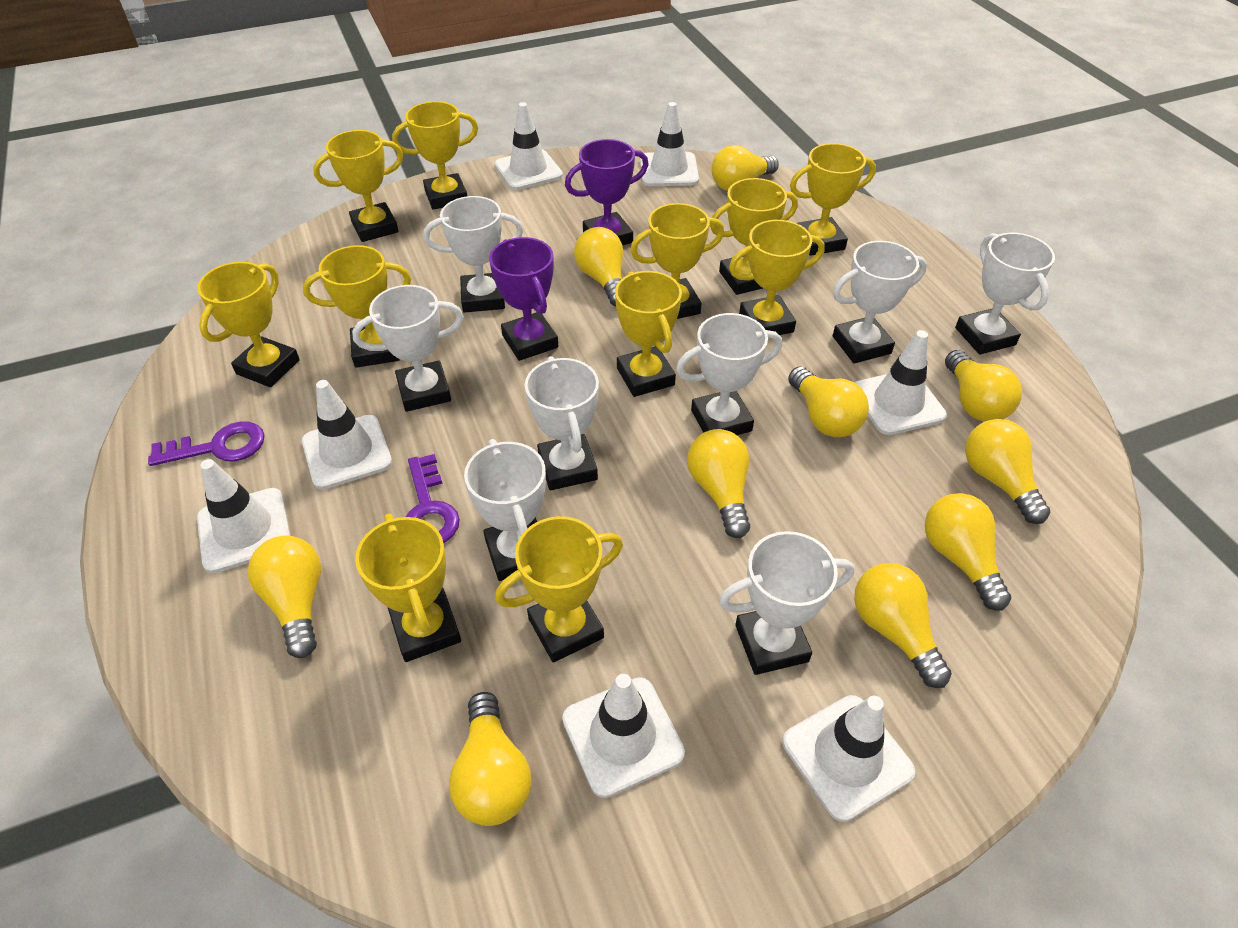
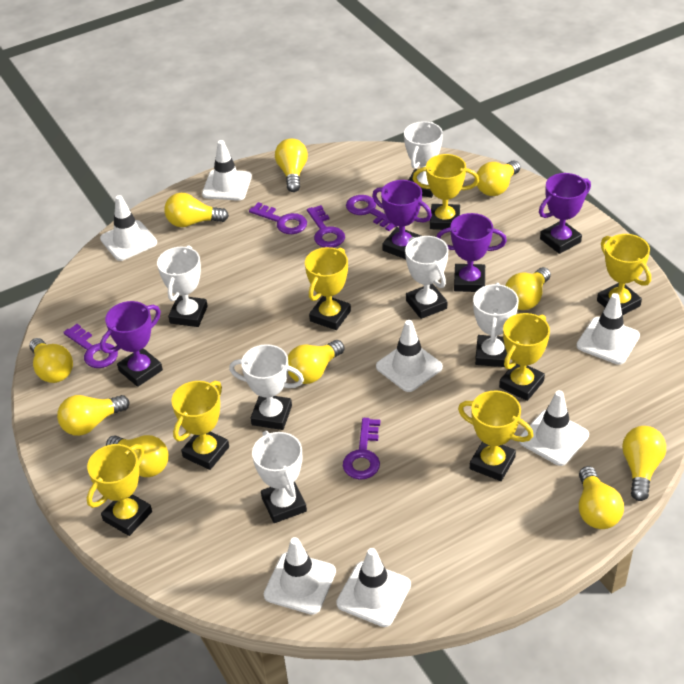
purple key: [148,421,265,466] [406,454,460,543] = 2 -> [63,324,118,368] [249,202,307,234] [307,205,345,248] [343,418,380,480] [346,195,397,231] = 5
purple trophy: [489,237,558,361] [565,139,649,245] = 2 -> [100,301,163,387] [372,180,432,259] [437,213,507,292] [539,173,591,254] = 4
white trophy: [352,285,464,412] [424,196,523,313] [464,439,546,581] [525,356,599,490] [676,313,782,435] [719,531,855,675] [833,241,927,364] [955,233,1055,355] = 8 -> [157,245,208,327] [229,344,304,430] [252,431,307,523] [404,121,443,198] [405,236,449,319] [473,282,519,367] = 6
yellow trophy: [197,262,300,387] [303,245,411,368] [313,130,403,242] [355,514,461,662] [392,101,478,210] [495,516,623,663] [615,271,682,397] [630,203,724,319] [710,178,798,295] [729,220,825,335] [790,143,876,256] = 11 -> [87,444,152,536] [171,381,229,470] [305,247,351,330] [413,154,479,230] [458,390,533,481] [499,313,550,401] [597,234,651,315] = 7

